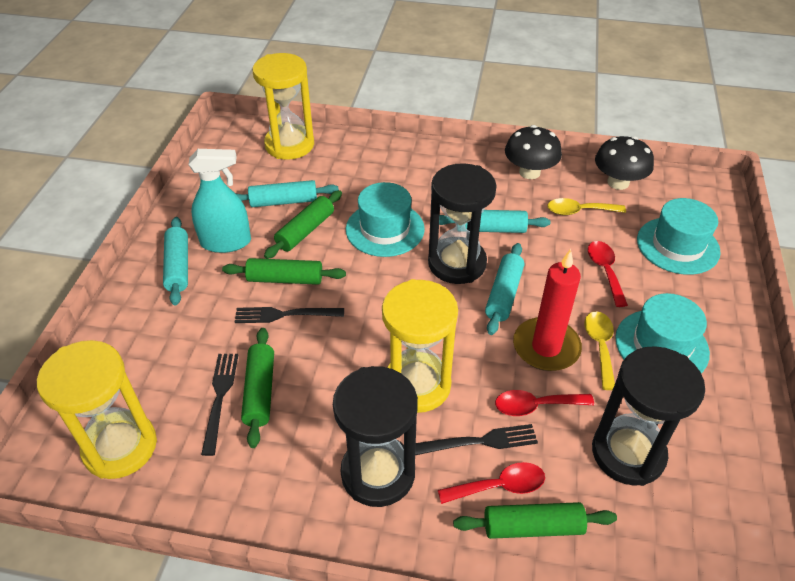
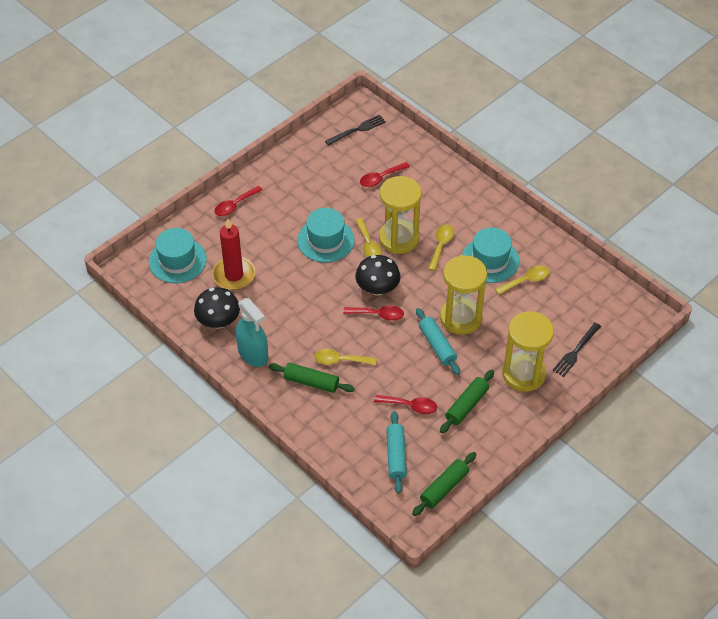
black fork: [201,354,238,456] [235,307,344,323] [415,424,538,455] = 3 -> [325,115,386,146] [553,323,601,377] = 2
black hourglass: [333,366,418,507] [428,163,497,284] [592,346,705,486] = 3 -> none = 0
green rolling pin: [222,258,346,285] [241,328,274,448] [264,190,342,259] [453,502,617,539] = 4 -> [269,363,355,393] [412,452,477,516] [440,370,494,433] = 3
red spoon: [438,462,545,504] [495,390,594,416] [588,241,628,307] = 3 -> [214,186,263,216] [343,305,404,321] [360,162,410,187] [374,395,437,414] = 4
turquoise rolling pin: [163,217,188,305] [236,180,339,207] [439,210,551,233] [485,243,524,335] = 4 -> [386,411,407,494] [416,308,460,375] = 2
yellow spoon: [547,198,626,215] [584,311,615,390] = 2 -> [314,349,376,365] [355,218,382,257] [428,225,454,271] [495,266,550,295] = 4

